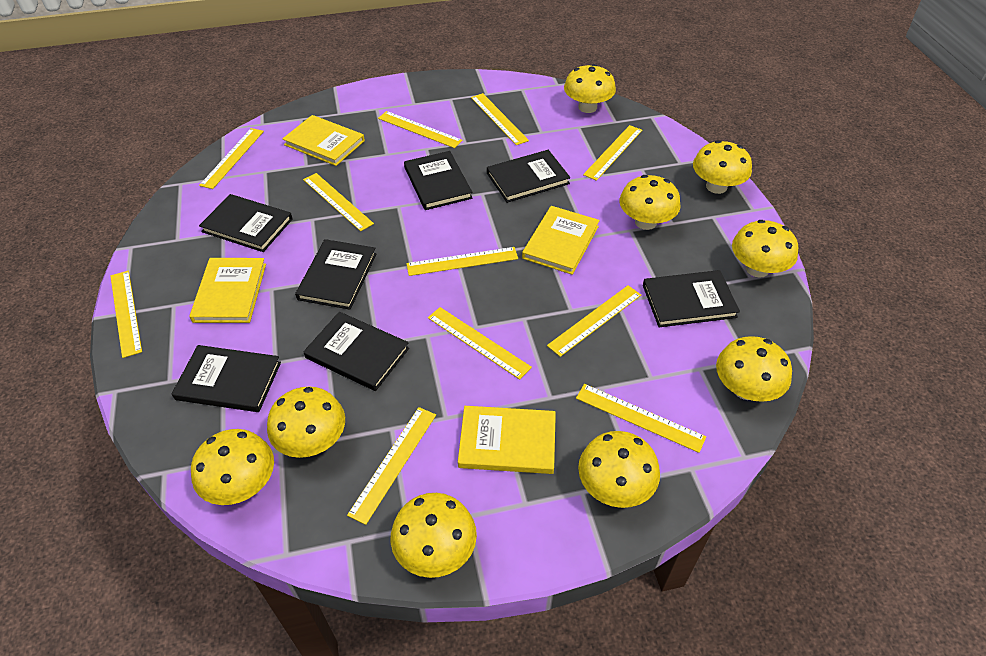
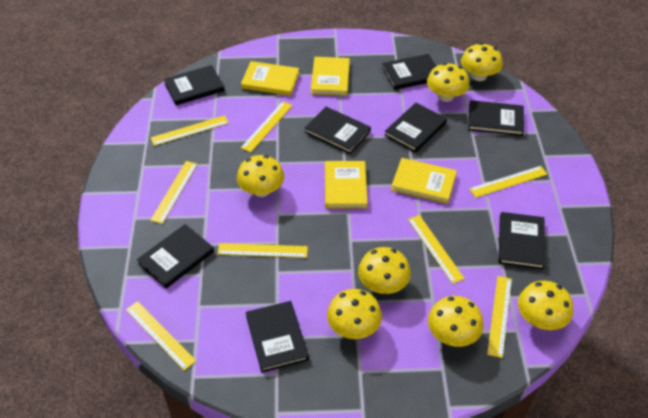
black book: [172,345,281,412] [199,194,292,252] [295,239,376,310] [303,312,409,391] [404,151,473,210] [487,150,570,203] [643,270,740,327] = 7 -> [137,224,214,289] [164,65,225,105] [246,301,309,373] [305,107,371,154] [382,54,436,90] [385,103,447,153] [468,100,524,136] [499,212,545,270] = 8
yellow mushroom: [191,429,274,505] [267,386,345,458] [391,493,477,578] [564,64,616,113] [578,431,660,508] [619,175,680,230] [693,140,752,194] [716,336,792,402] [732,220,798,278] = 9 -> [237,155,284,197] [327,289,382,339] [358,247,411,294] [427,63,470,102] [428,296,484,347] [461,43,503,81] [518,281,573,330] = 7
yellow ruler: [111,271,142,358] [199,128,264,189] [303,173,374,231] [347,407,436,525] [378,111,463,148] [406,247,518,276] [428,307,532,380] [471,93,529,145] [547,285,641,357] [576,384,706,453] [583,125,642,181] = 11 -> [126,301,196,371] [150,161,197,224] [151,115,229,146] [218,243,308,258] [241,101,293,152] [408,215,465,284] [469,166,548,198] [487,276,512,358] = 8

